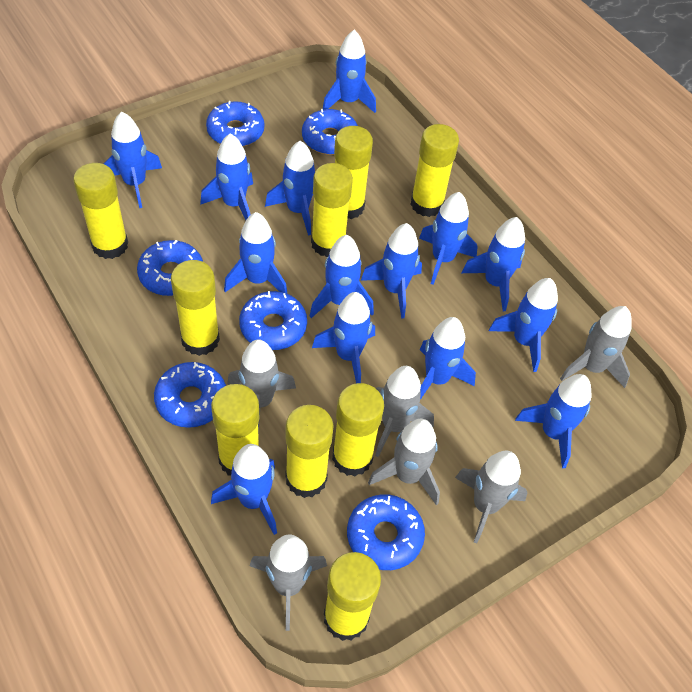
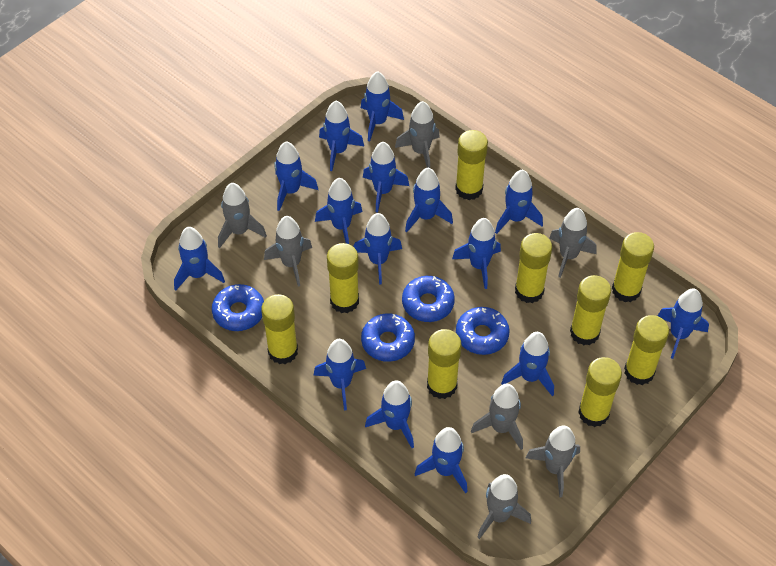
blue donut: [137,240,203,296] [154,362,226,428] [206,101,264,146] [239,291,307,350] [302,109,358,155] [347,494,425,570] = 6 -> [212,284,264,331] [361,313,415,362] [402,276,455,322] [456,307,510,355] = 4
blue rocket: [103,112,162,208] [200,133,253,220] [211,444,277,535] [224,212,287,293] [265,141,315,236] [310,235,374,318] [312,292,375,383] [323,30,376,113] [361,223,422,319] [419,192,478,285] [420,317,476,400] [461,217,525,311] [489,278,558,372] [515,374,592,469] = 14 -> [174,227,225,291] [274,141,318,211] [313,339,366,410] [315,178,362,244] [319,101,364,171] [354,213,402,285] [361,71,404,142] [363,142,409,213] [365,381,414,448] [405,168,453,232] [415,427,468,493] [452,218,501,289] [495,170,543,234] [501,332,554,396] [658,288,709,359] = 15
grey rocket: [227,339,296,435] [250,534,327,631] [368,419,440,505] [375,366,434,457] [455,450,527,543] [560,306,632,388] = 6 -> [218,183,267,248] [264,216,312,287] [395,101,440,168] [471,384,523,450] [477,474,531,539] [526,425,580,497] [549,208,597,278] = 7

